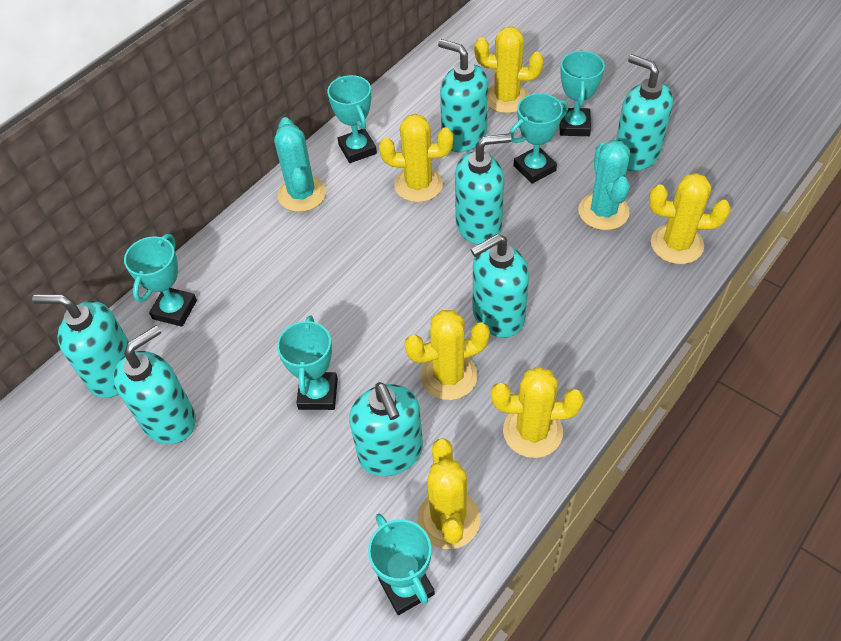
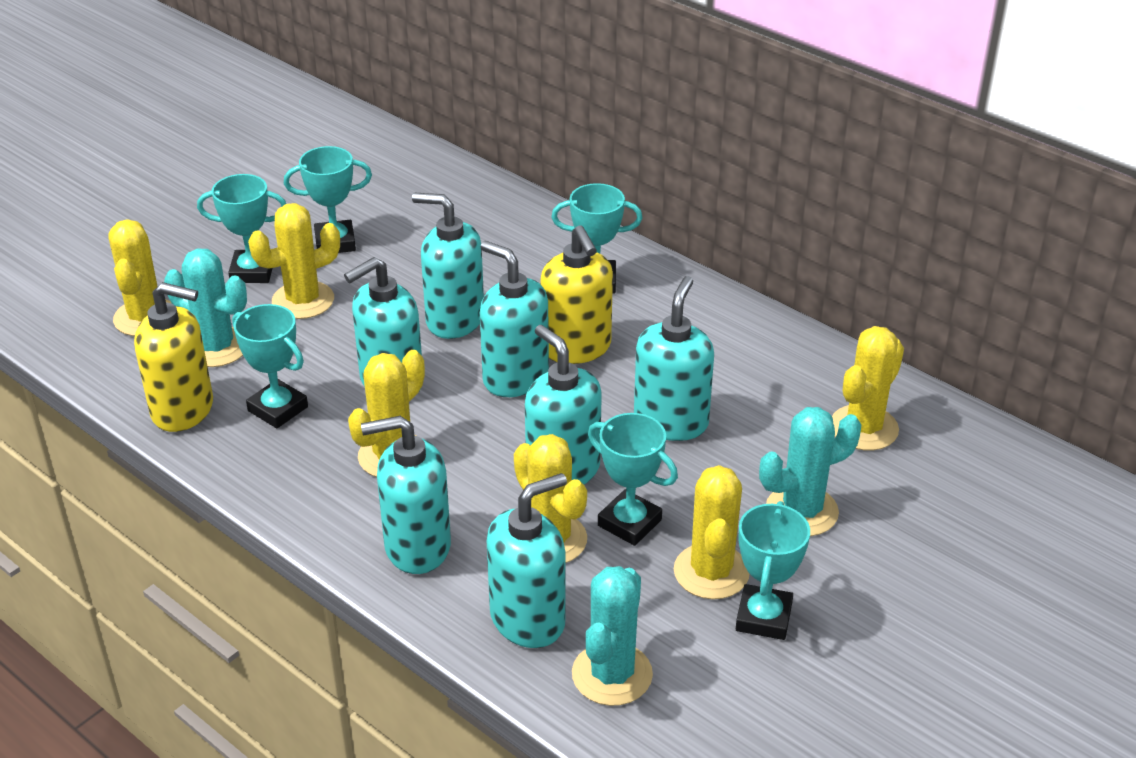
turquoise cactus: [274,117,326,212] [578,140,630,230] = 2 -> [164,249,247,367] [572,566,653,706] [759,407,861,536] = 3
yellow soap dispenser: none = 0 -> [134,282,213,432] [540,225,613,364] = 2

